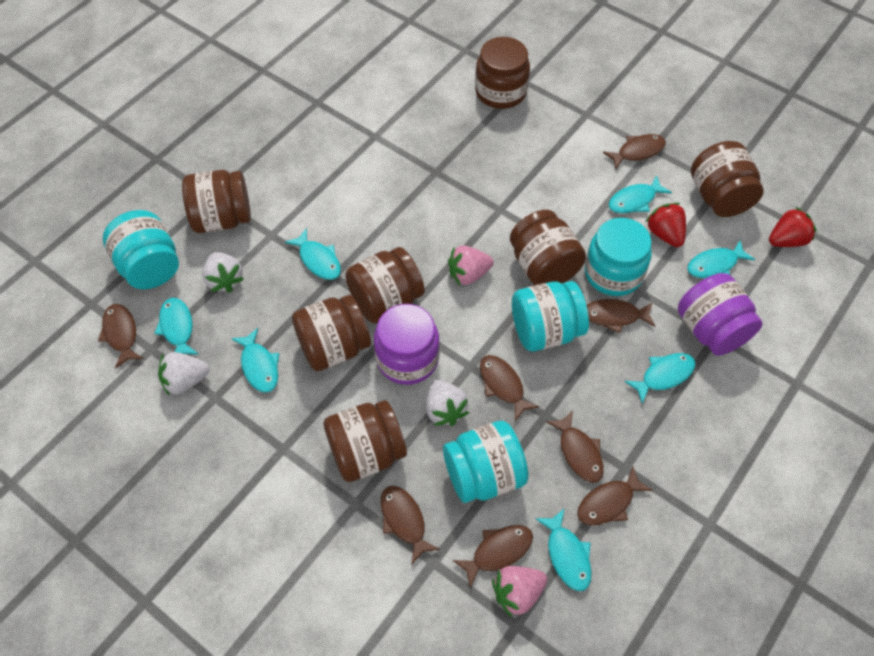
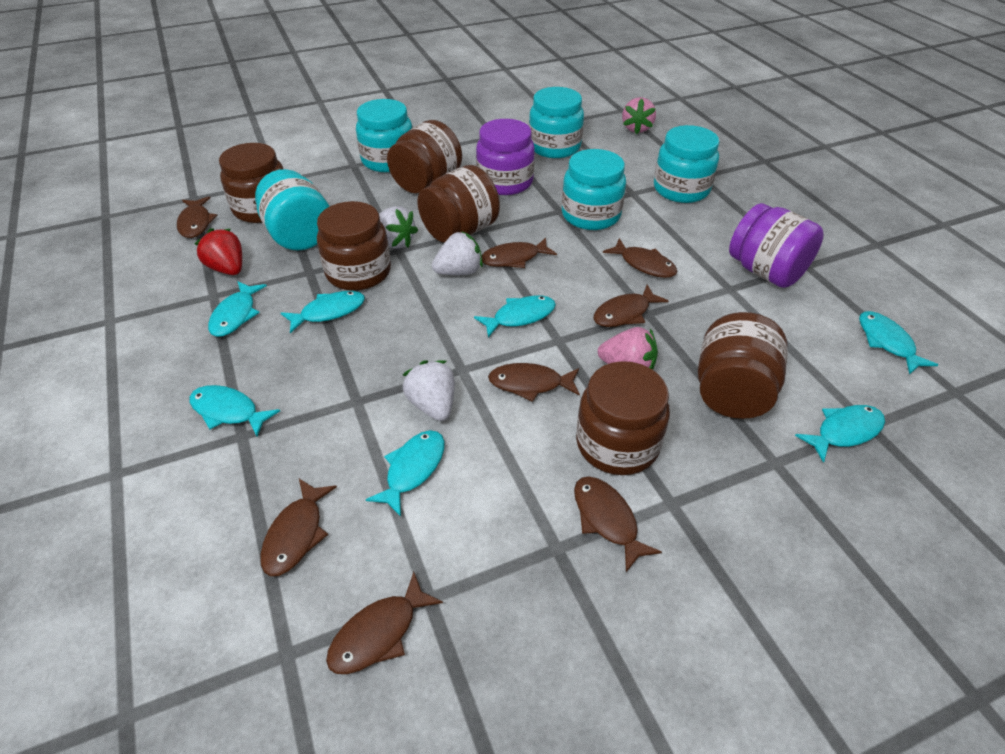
brown jar: [182,170,251,233] [292,295,371,371] [323,400,407,482] [345,247,425,324] [475,37,530,109] [510,210,586,285] [691,141,764,217] = 7 -> [219,143,283,223] [317,201,391,291] [387,120,462,193] [417,165,500,242] [576,361,670,475] [698,312,788,419] = 6
red strawberry: [646,203,686,247] [769,207,817,247] = 2 -> [194,228,242,275] = 1
turquoise jar: [103,210,179,289] [443,421,529,503] [512,281,589,352] [585,218,652,296] = 4 -> [255,169,330,251] [356,99,412,172] [529,87,584,158] [562,149,626,230] [654,125,720,203] = 5

